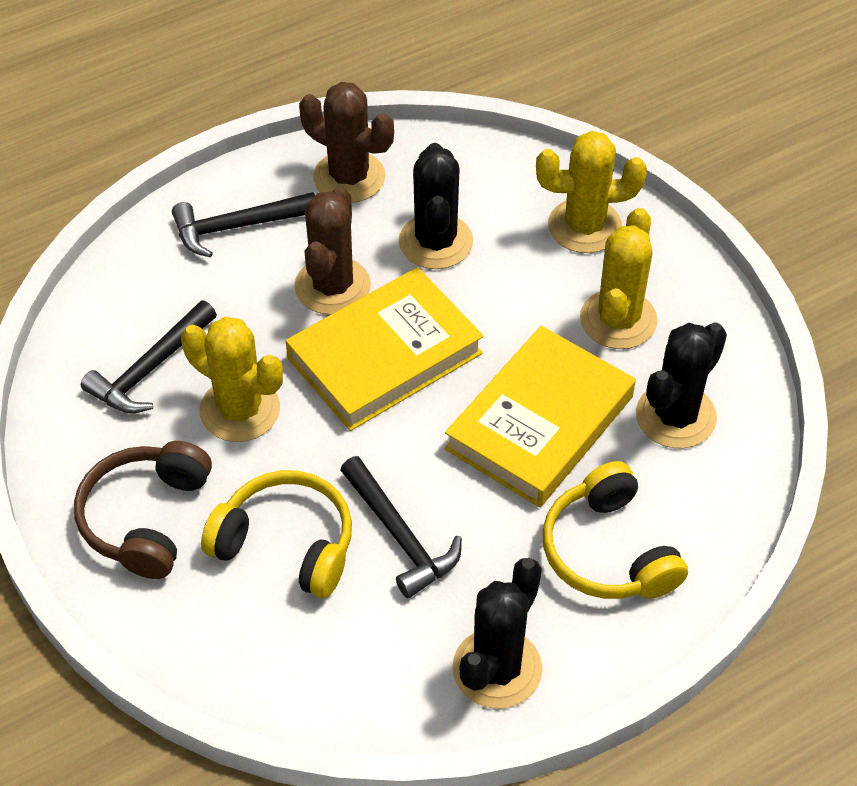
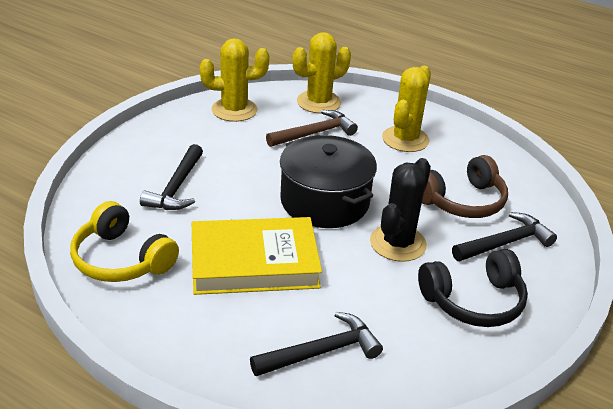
black cactus: [399,143,473,269] [452,558,543,709] [636,322,727,448] = 3 -> [370,158,431,262] = 1
black headphones: none = 0 -> [418,249,528,327] = 1
black pot: none = 0 -> [280,135,377,228] = 1
brown cactus: [295,187,371,315] [299,82,394,203] = 2 -> none = 0
brown hammer: none = 0 -> [266,110,358,147] = 1
yellow book: [286,267,484,431] [445,326,636,507] = 2 -> [192,217,322,295] = 1
yellow headphones: [201,470,352,598] [542,461,688,599] = 2 -> [70,201,179,282] = 1

